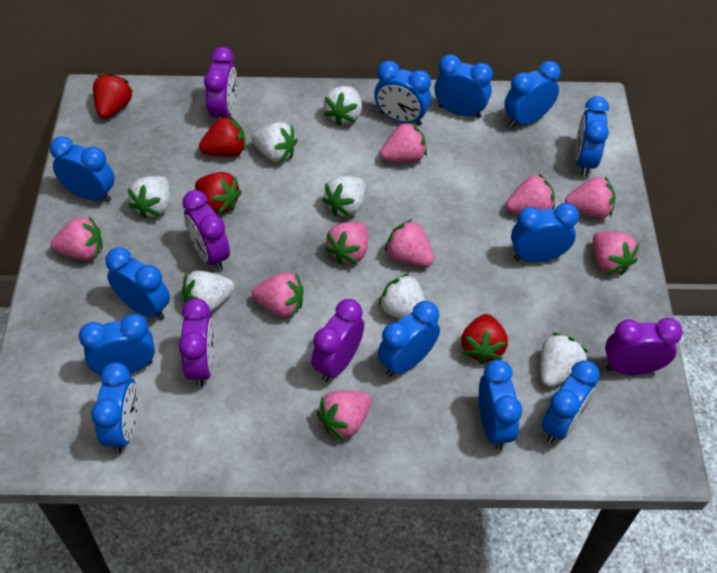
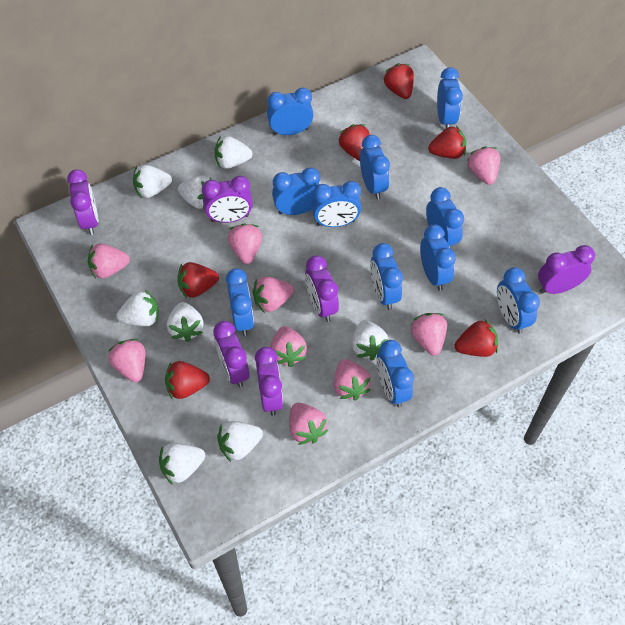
blue clock: [50,136,114,202] [79,314,155,375] [91,362,138,453] [106,247,170,320] [374,61,431,126] [378,301,440,377] [434,54,493,118] [479,360,522,450] [504,61,561,128] [511,203,579,262] [542,360,600,443] [575,96,609,176] = 12 -> [226,268,254,336] [267,88,314,135] [272,167,320,215] [312,181,361,227] [360,135,390,199] [370,243,403,310] [376,340,414,407] [420,224,456,291] [426,187,464,249] [437,67,463,128] [497,267,540,334] = 11
purple clock: [179,298,215,387] [182,190,230,271] [204,47,237,120] [311,299,364,382] [605,318,683,375] = 5 -> [67,169,98,235] [202,176,253,223] [213,321,250,388] [255,347,283,416] [305,255,339,322] [538,245,595,294] = 6
red strawberry: [93,73,133,119] [195,172,242,214] [199,115,246,156] [461,314,508,364] = 4 -> [165,361,210,399] [177,262,219,298] [338,124,370,161] [383,63,414,99] [428,126,466,159] [455,319,498,357] = 6
white strawberry: [128,176,170,219] [182,271,235,313] [251,122,297,162] [322,176,366,217] [324,86,362,126] [378,273,426,319] [540,333,588,387] = 7 -> [116,290,159,326] [133,165,172,198] [159,443,205,485] [167,302,203,342] [178,175,212,209] [214,136,252,169] [217,421,263,462] [352,320,389,360] = 8

